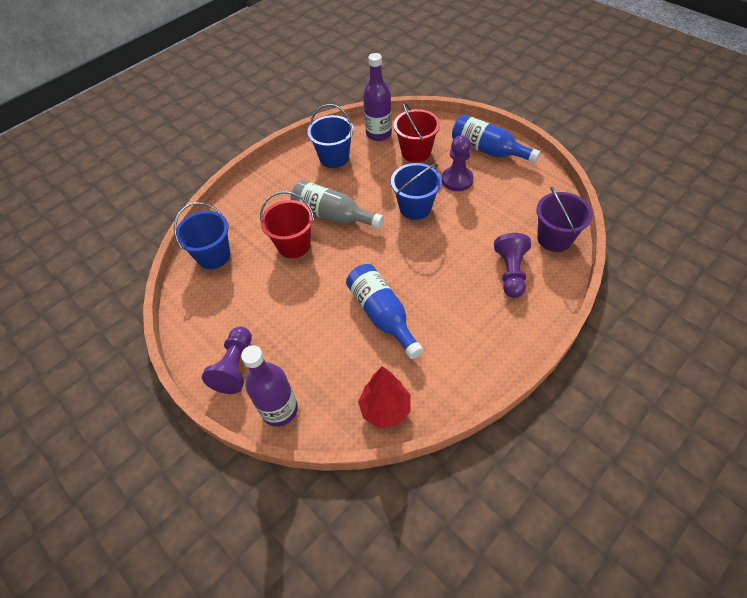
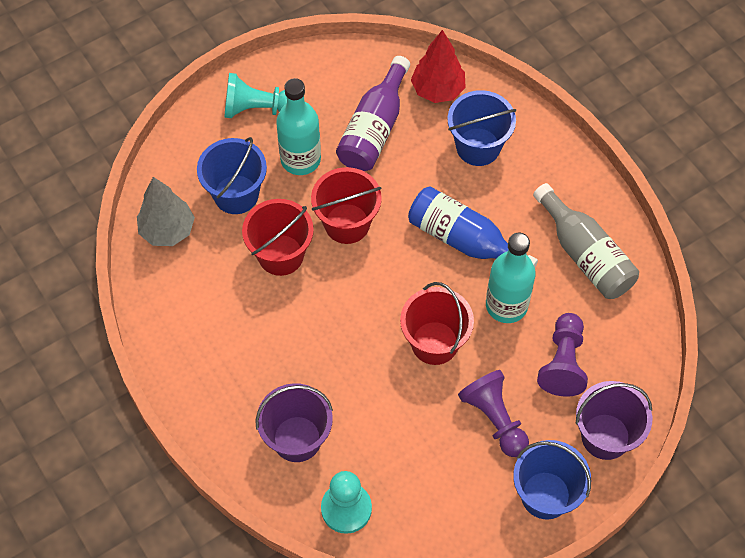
blue bottle: [346,264,424,359] [452,114,541,164] = 2 -> [408,186,538,267] = 1
grey tree: none = 0 -> [137,177,195,246] = 1
purple bottle: [241,345,298,427] [363,53,392,141] = 2 -> [336,56,410,171] = 1
purple bucket: [536,187,593,252] = 1 -> [255,383,333,462] [576,381,652,460] = 2
purple pawn: [202,326,252,394] [442,135,474,191] [494,233,531,298] = 3 -> [458,370,529,457] [537,313,588,397] = 2
red bucket: [260,191,315,258] [394,102,440,162] = 2 -> [242,199,314,276] [311,167,382,244] [400,282,474,365] = 3
turquoise bottle: none = 0 -> [276,78,321,175] [486,233,536,323] = 2
turquoise pawn: none = 0 -> [224,73,287,118] [321,471,372,534] = 2

